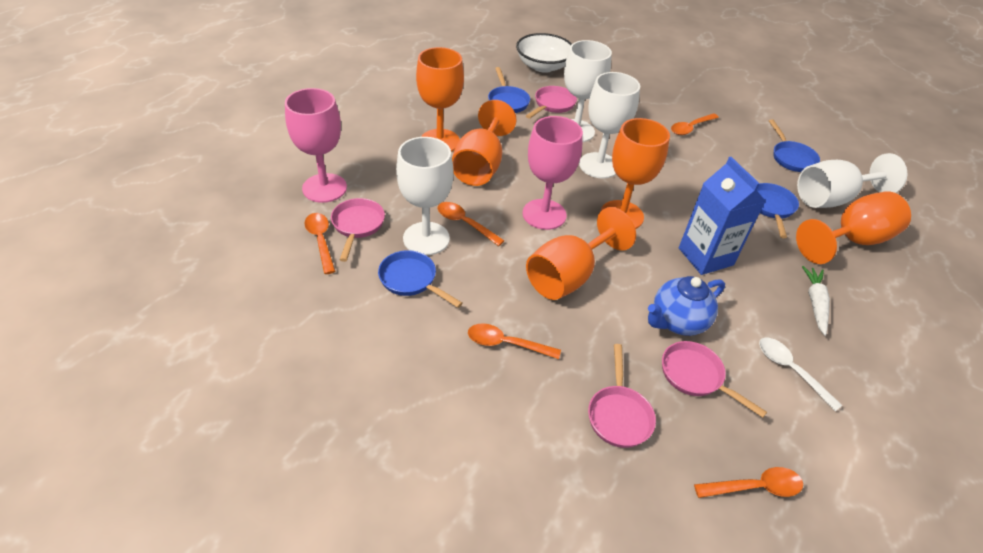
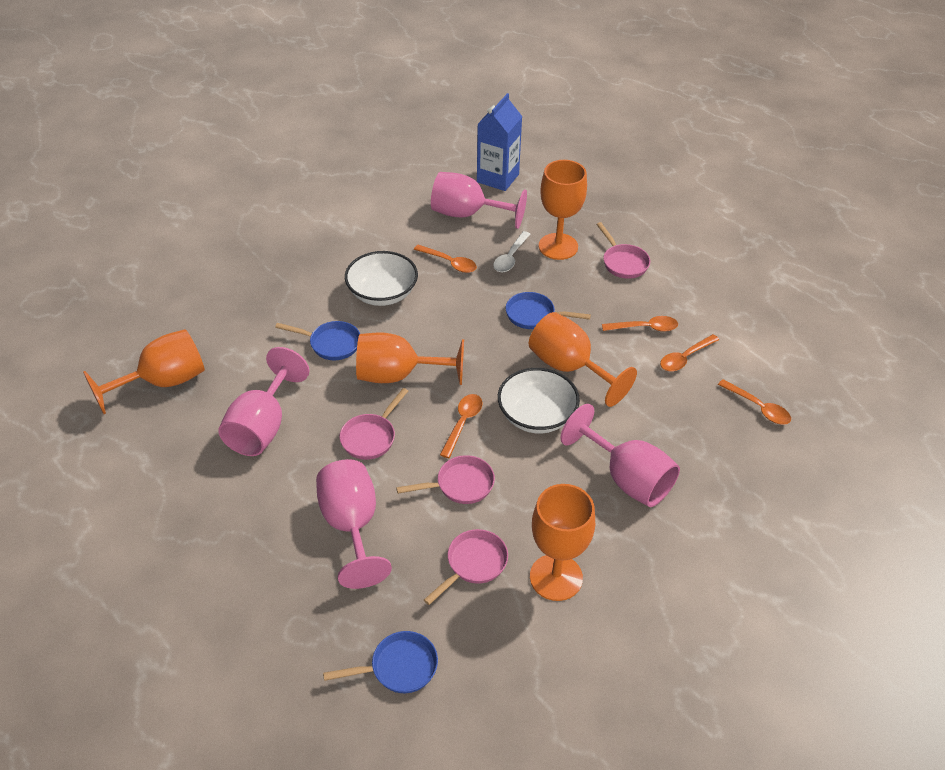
blue pan: [378,250,463,308] [488,67,530,113] [757,183,799,238] [769,119,820,172] = 4 -> [275,321,360,360] [323,631,438,693] [506,292,591,329] = 3
blue teapot: [648,276,725,336] = 1 -> none = 0
pink goblet: [285,88,347,203] [523,116,583,230] = 2 -> [218,347,309,456] [316,459,392,589] [431,172,527,229] [560,404,680,507] = 4
white bowl: [516,33,572,73] = 1 -> [345,251,418,306] [498,368,580,434] = 2
white carrot: [802,266,830,336] = 1 -> none = 0
white goblet: [396,137,454,255] [564,40,612,142] [579,72,640,179] [797,153,907,208] = 4 -> none = 0

